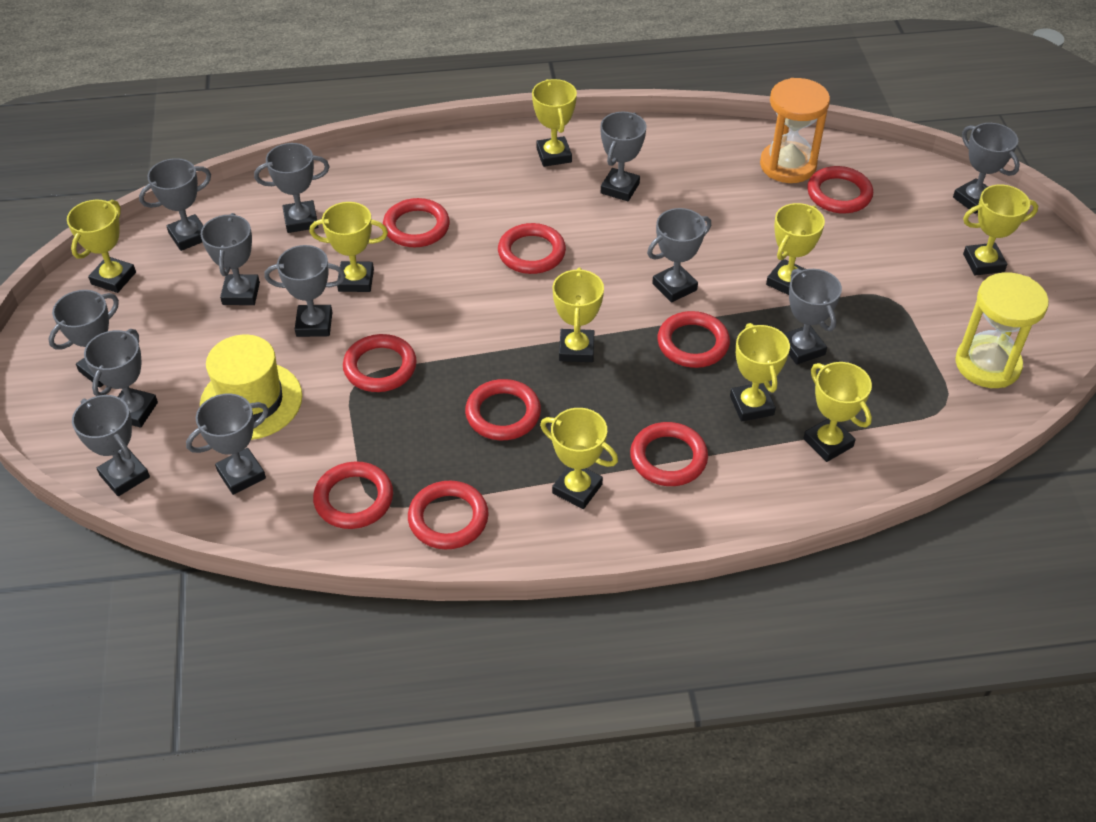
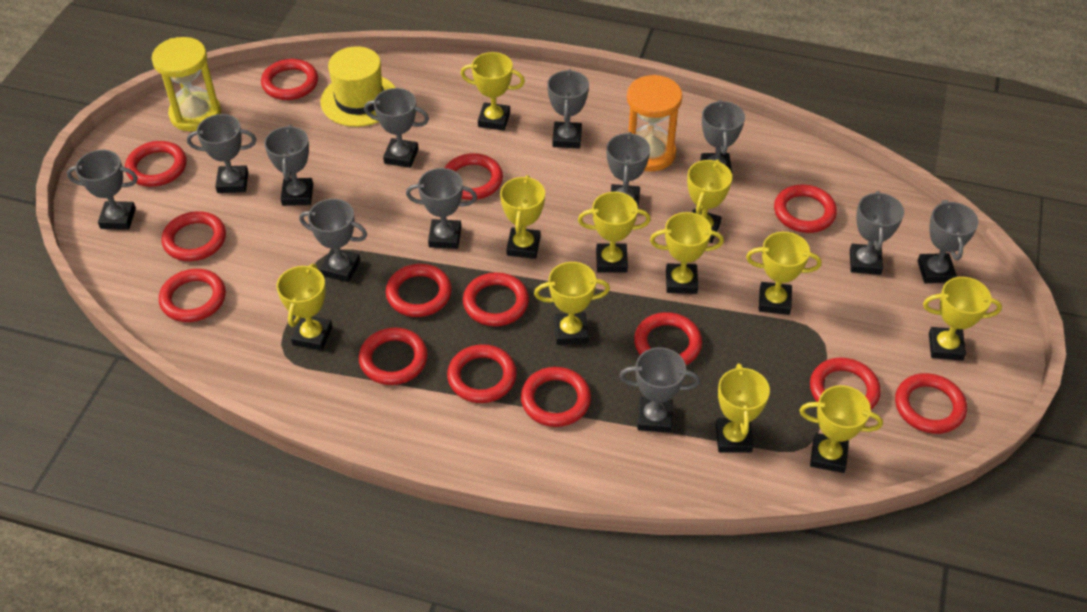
red ring: [313,461,393,529] [343,334,417,392] [383,198,450,247] [408,480,489,550] [465,379,541,440] [498,223,566,274] [630,422,708,486] [657,311,730,368] [807,166,873,213] = 9 -> [125,141,187,187] [159,269,226,322] [162,211,226,261] [261,59,318,100] [359,328,428,385] [386,264,452,317] [445,153,503,200] [447,344,517,403] [463,272,529,326] [521,367,591,427] [634,312,702,365] [774,185,837,233] [810,358,881,410] [895,373,967,434] = 14
yellow trophy: [67,200,136,293] [310,202,388,292] [532,79,577,167] [540,408,618,509] [553,268,604,362] [730,323,790,422] [766,203,825,295] [803,362,872,462] [963,184,1038,275] = 9 -> [277,264,332,351] [461,52,525,131] [500,175,545,259] [534,262,610,345] [578,192,651,272] [650,212,724,294] [687,160,732,243] [716,364,770,452] [746,232,821,315] [799,385,883,473] [923,277,1002,361] = 11

